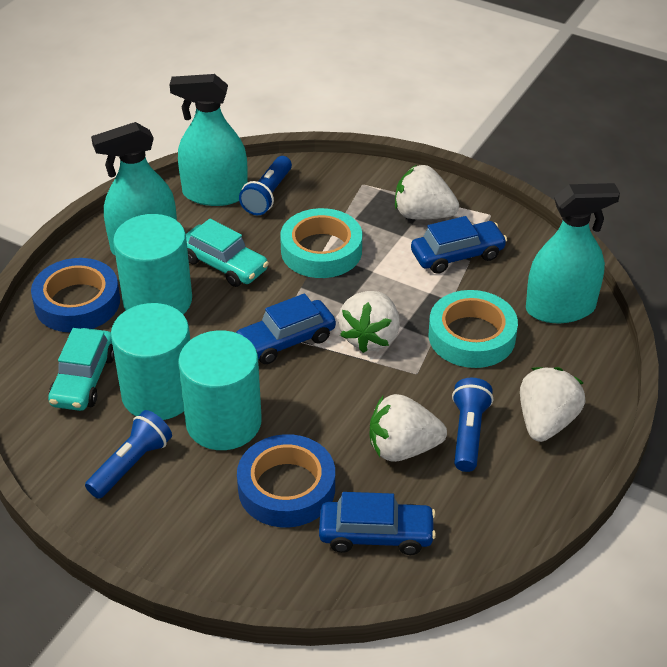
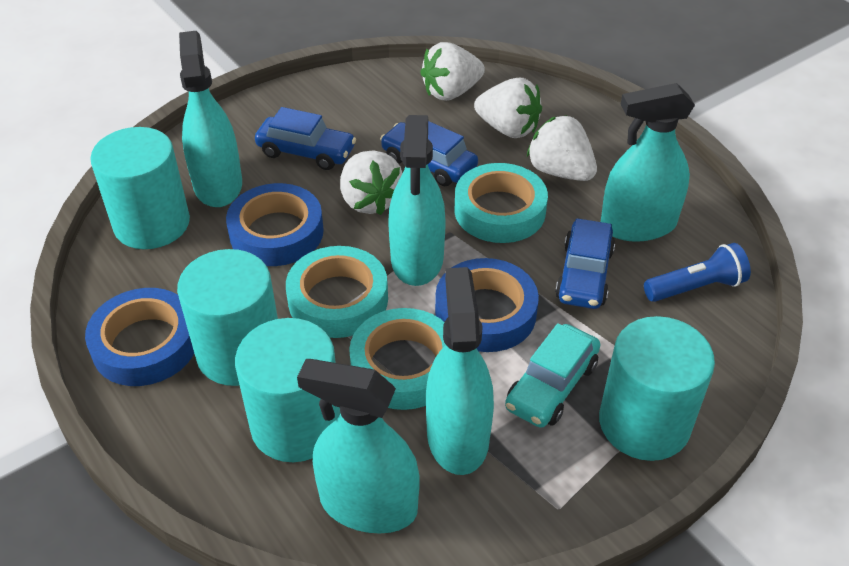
blue flashlight: [85,410,172,499] [239,156,292,215] [452,378,493,472] = 3 -> [644,243,751,302] = 1
blue tape: [31,258,120,333] [237,434,335,527] = 2 -> [85,288,194,386] [226,183,324,266] [435,258,539,352] = 3
turquoise car: [48,328,115,411] [186,219,269,287] = 2 -> [505,323,600,428] = 1
turquoise cylinder: [111,303,190,420] [113,214,192,314] [178,330,262,450] = 3 -> [90,127,190,249] [177,249,278,386] [235,318,341,462] [599,316,715,461] = 4
turquoise spray bottle: [91,122,177,255] [170,74,248,206] [526,183,620,323] = 3 -> [179,31,242,207] [297,359,420,534] [389,115,446,286] [426,267,494,475] [601,83,695,242] = 5
turquoise tape: [280,208,362,278] [429,290,518,368] = 2 -> [286,246,388,338] [349,308,446,410] [454,163,548,243] = 3

